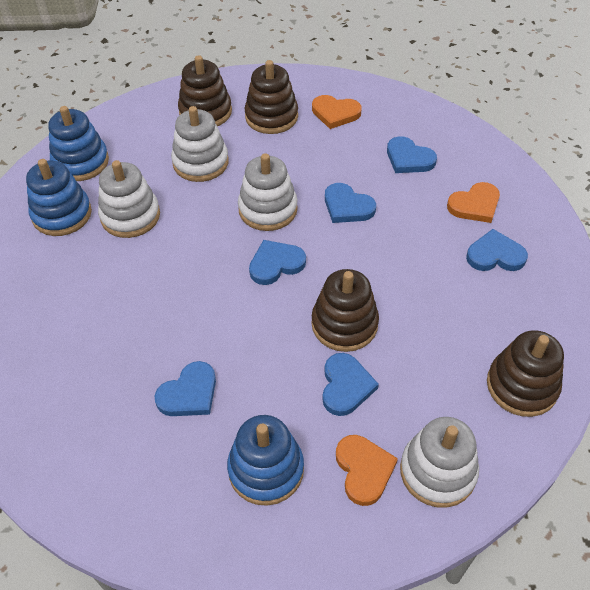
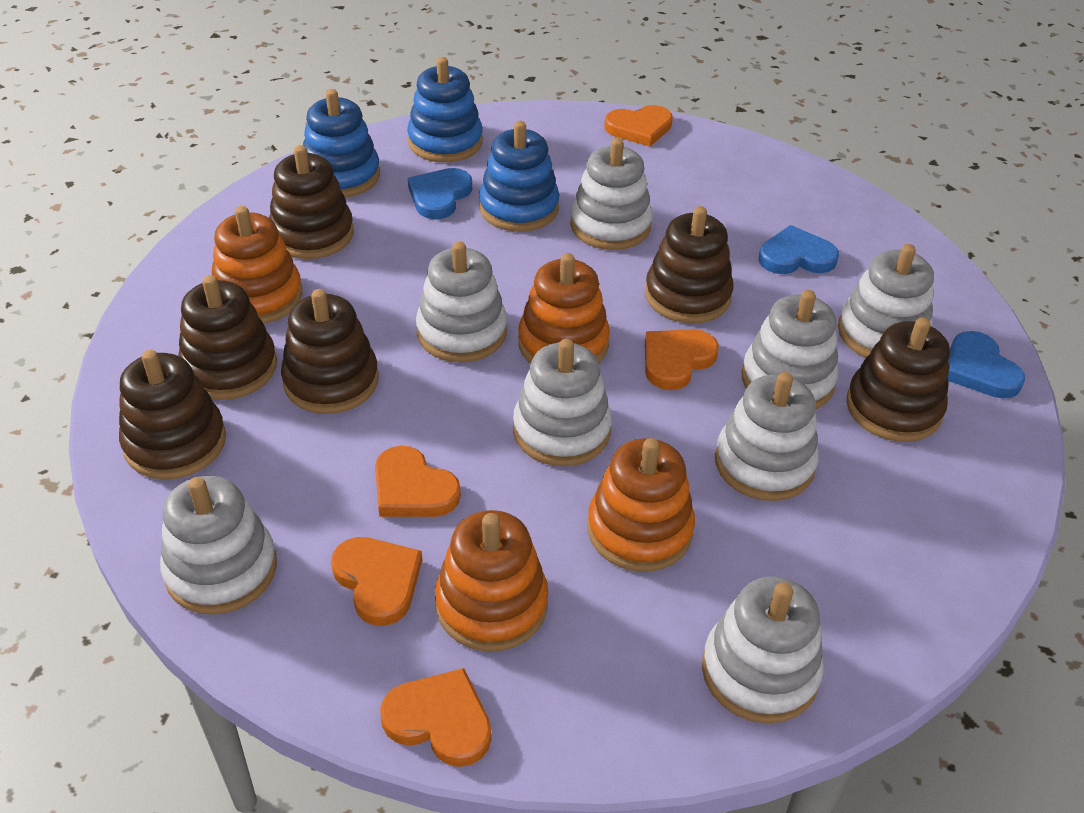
blue heart: [155,361,216,416] [249,240,306,285] [322,353,379,416] [325,183,376,223] [387,136,437,173] [466,229,528,271] = 6 -> [408,168,472,219] [759,225,839,274] [948,331,1025,398] = 3
brown stacking toy: [178,55,232,126] [245,60,298,134] [311,269,379,352] [487,330,564,417] = 4 -> [119,350,226,480] [178,275,277,400] [269,145,354,259] [281,289,379,414] [645,206,734,324] [846,317,950,442] = 6
orange heart: [312,95,362,129] [336,435,398,506] [447,182,500,223] = 3 -> [331,537,422,626] [375,446,461,517] [380,668,491,767] [604,105,673,147] [645,329,719,390] = 5
orange stacking toy: none = 0 -> [212,206,303,324] [435,510,549,651] [518,253,610,364] [588,438,695,572] = 4
white stacking toy: [98,160,160,238] [171,106,229,182] [238,153,298,231] [400,417,479,508] = 4 -> [160,476,277,615] [416,242,507,362] [513,339,612,466] [570,138,653,250] [702,576,824,723] [715,372,819,501] [742,290,839,409] [838,244,934,358] = 8

